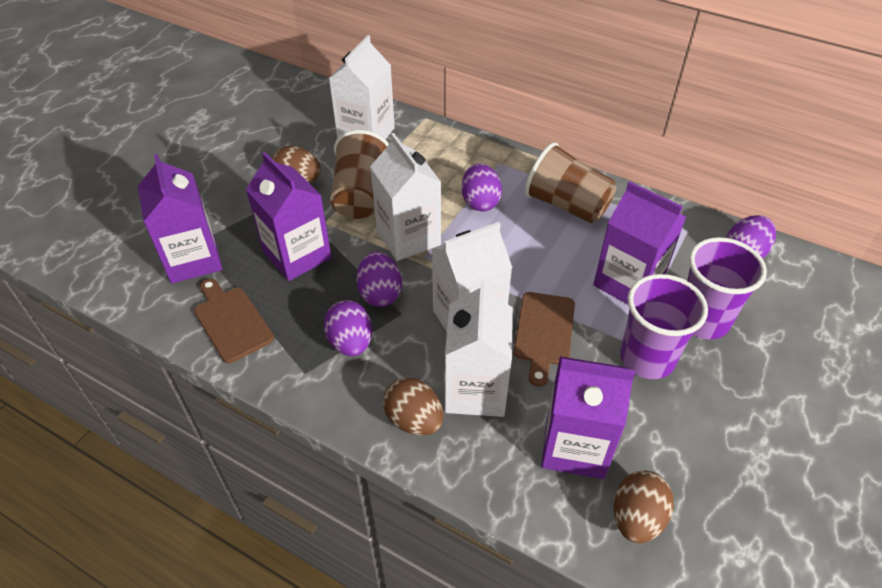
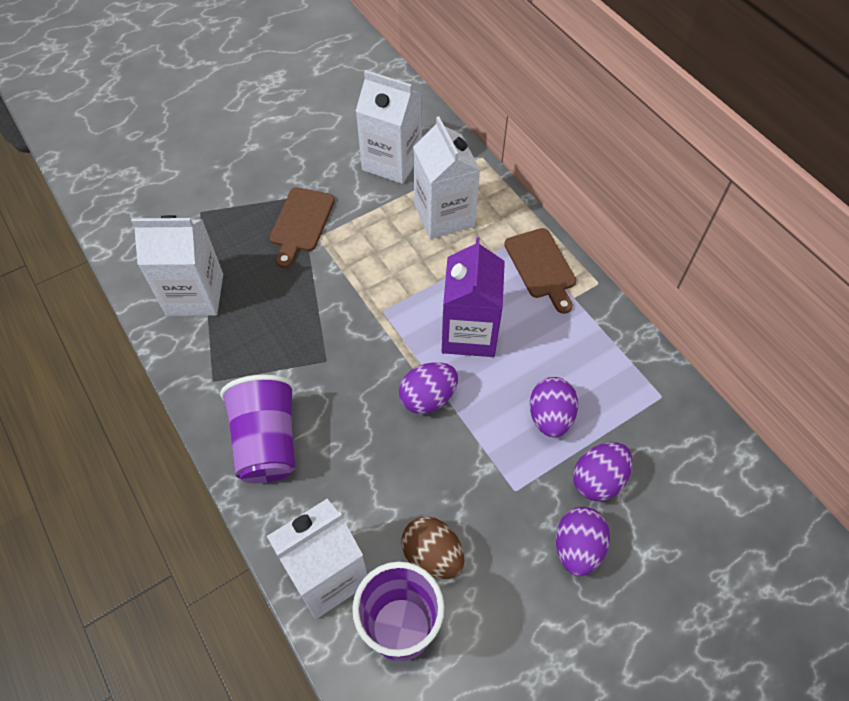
brown cup: [330,130,389,219] [525,142,616,223] = 2 -> none = 0
brown egg: [272,146,320,183] [383,377,443,436] [613,471,674,543] = 3 -> [402,516,464,579] = 1
purple carton: [138,154,222,284] [246,152,332,281] [541,356,635,479] [593,181,686,304] = 4 -> [442,237,505,357] = 1

